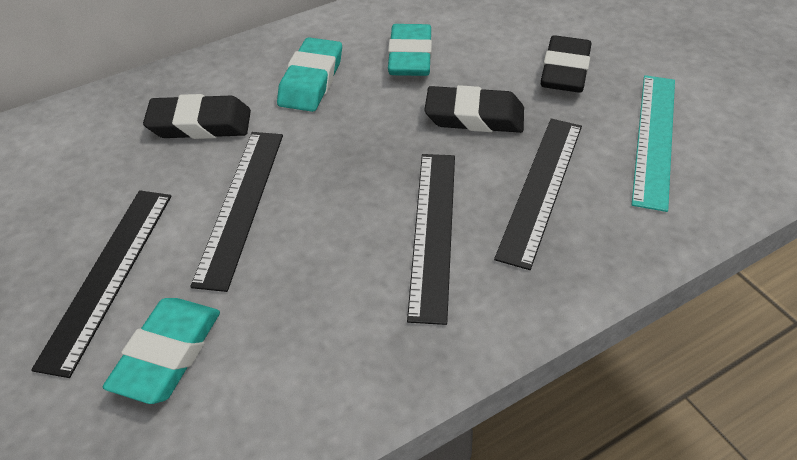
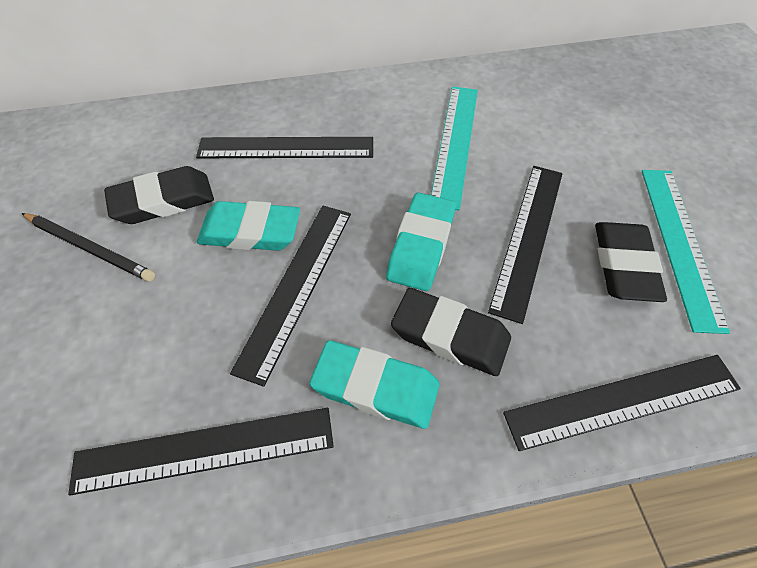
black pencil: none = 0 -> [22,213,155,282] = 1
black ruler: [31,190,171,378] [190,132,283,292] [407,154,455,325] [494,119,582,270] = 4 -> [68,408,334,495] [196,137,373,158] [230,206,351,387] [488,166,563,324] [503,355,741,451] = 5
turquoise ruler: [632,75,675,212] = 1 -> [431,86,478,210] [642,170,730,334] = 2

